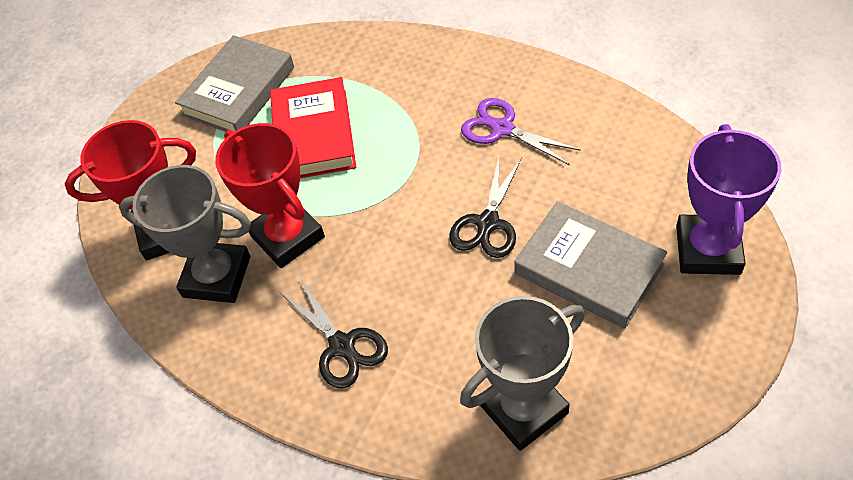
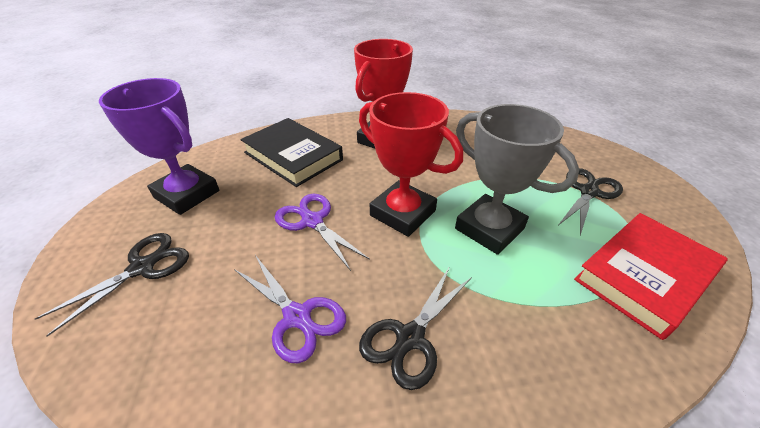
black book: none = 0 -> [241,118,343,187] = 1
black scissors: [279,278,388,389] [449,156,522,258] = 2 -> [35,233,189,337] [359,266,472,390] [558,168,623,236] = 3
grey book: [175,35,294,132] [514,201,667,329] = 2 -> none = 0
grey trophy: [119,165,251,303] [460,296,585,451] = 2 -> [455,104,579,255] = 1
purple scissors: [461,98,581,165] = 1 -> [234,255,346,363] [275,194,370,271] = 2

